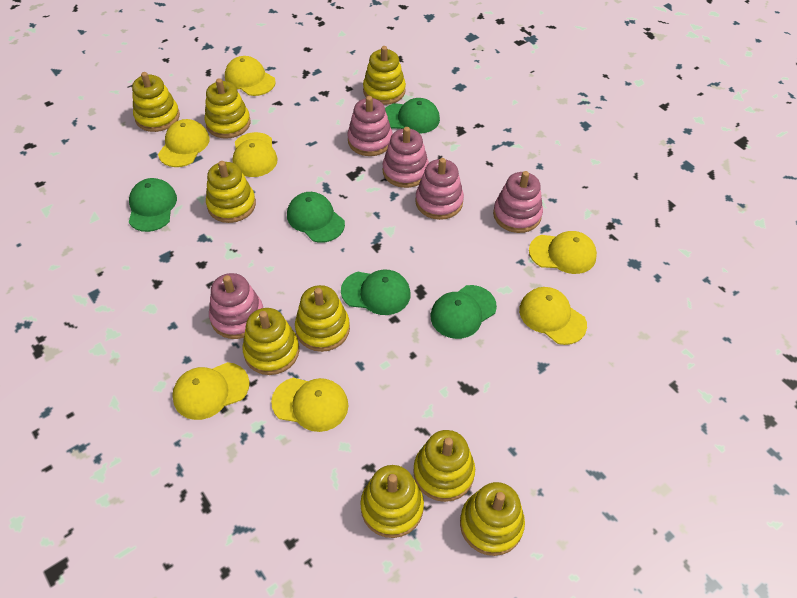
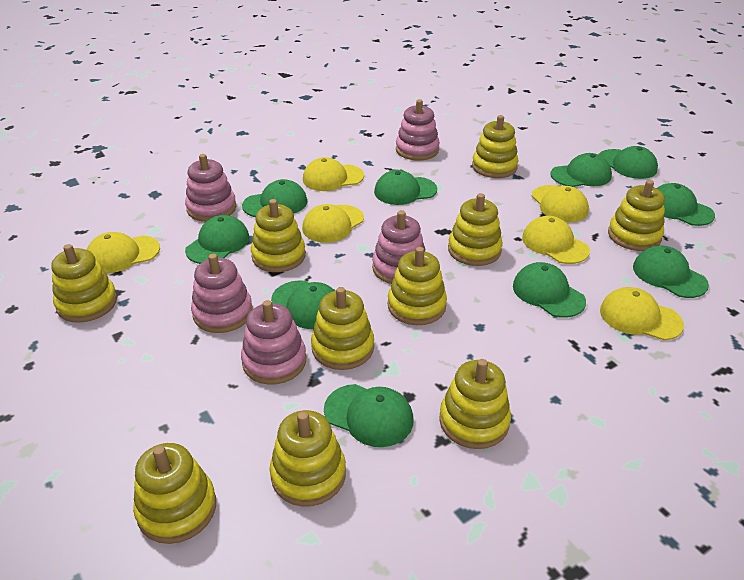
green cap: [129,178,177,232] [287,192,345,243] [341,270,411,315] [385,98,440,133] [430,285,497,339] = 5 -> [185,215,249,264] [242,179,307,217] [271,280,335,329] [324,384,414,447] [374,170,437,205] [513,262,586,318] [551,153,612,187] [598,146,658,179] [633,246,709,298] [657,183,715,226] = 10
yellow cap: [158,119,210,167] [172,362,250,420] [225,56,276,96] [233,132,278,177] [271,378,348,432] [519,287,587,345] [529,231,597,274] = 7 -> [87,232,160,273] [302,204,364,243] [303,157,364,191] [522,216,590,264] [531,185,589,222] [600,287,684,340] = 6
yellow stacking toy: [132,72,180,132] [205,78,251,139] [206,161,256,223] [242,308,299,375] [295,285,350,352] [360,465,424,538] [363,46,406,105] [413,430,475,502] [460,482,525,556] = 9 -> [51,244,117,323] [133,443,216,544] [251,199,306,272] [270,410,346,507] [311,287,374,370] [388,247,447,325] [439,359,511,449] [448,193,503,266] [472,115,519,178] [608,180,665,251] = 10

